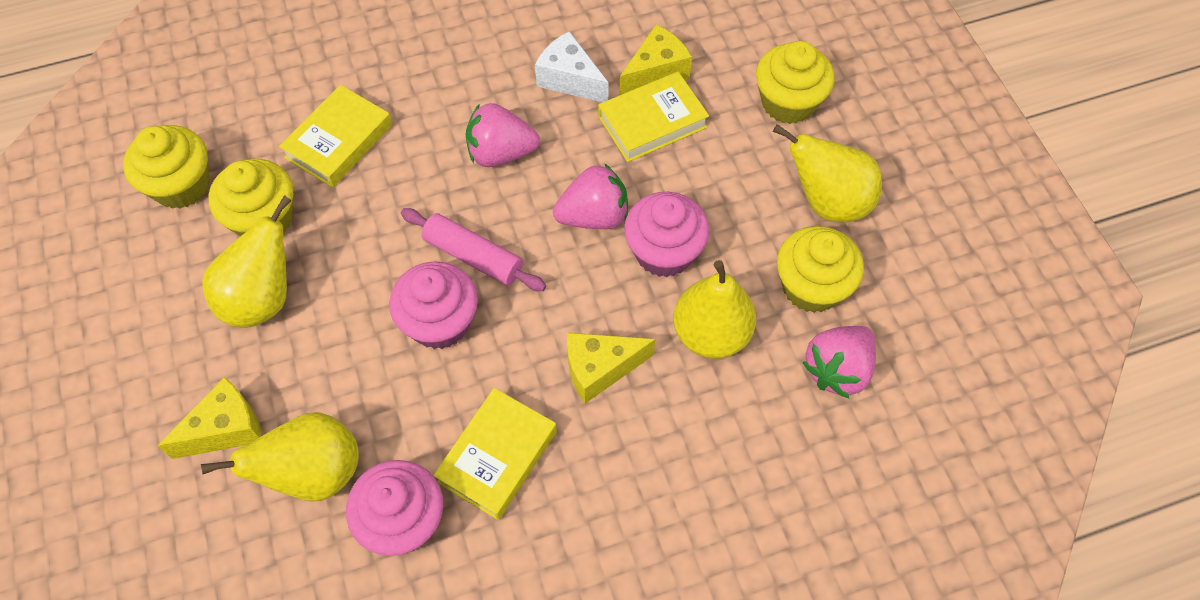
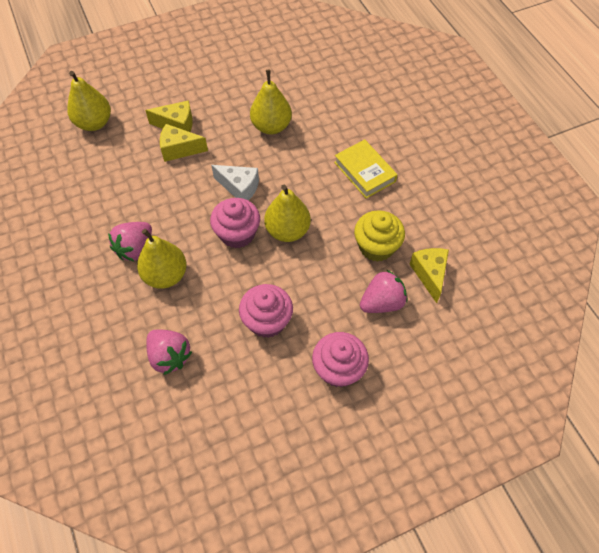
pink rolling pin: [401,208,546,291] = 1 -> none = 0
yellow book: [279,85,392,188] [433,388,557,520] [598,72,709,162] = 3 -> [334,139,398,199] = 1
yellow cupcake: [123,125,210,209] [209,159,293,236] [756,41,834,124] [777,226,864,313] = 4 -> [354,210,405,262] = 1

